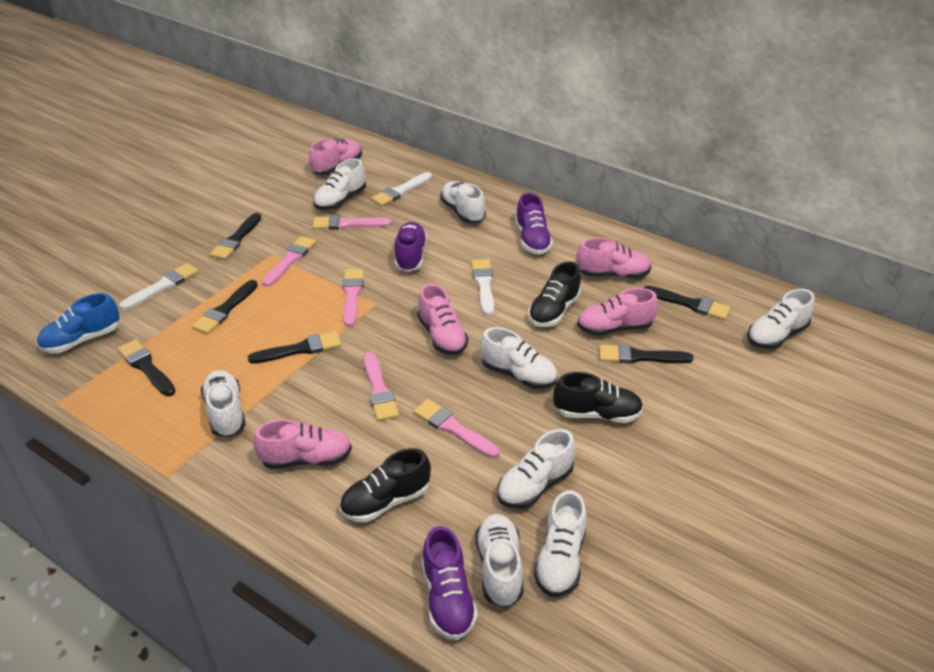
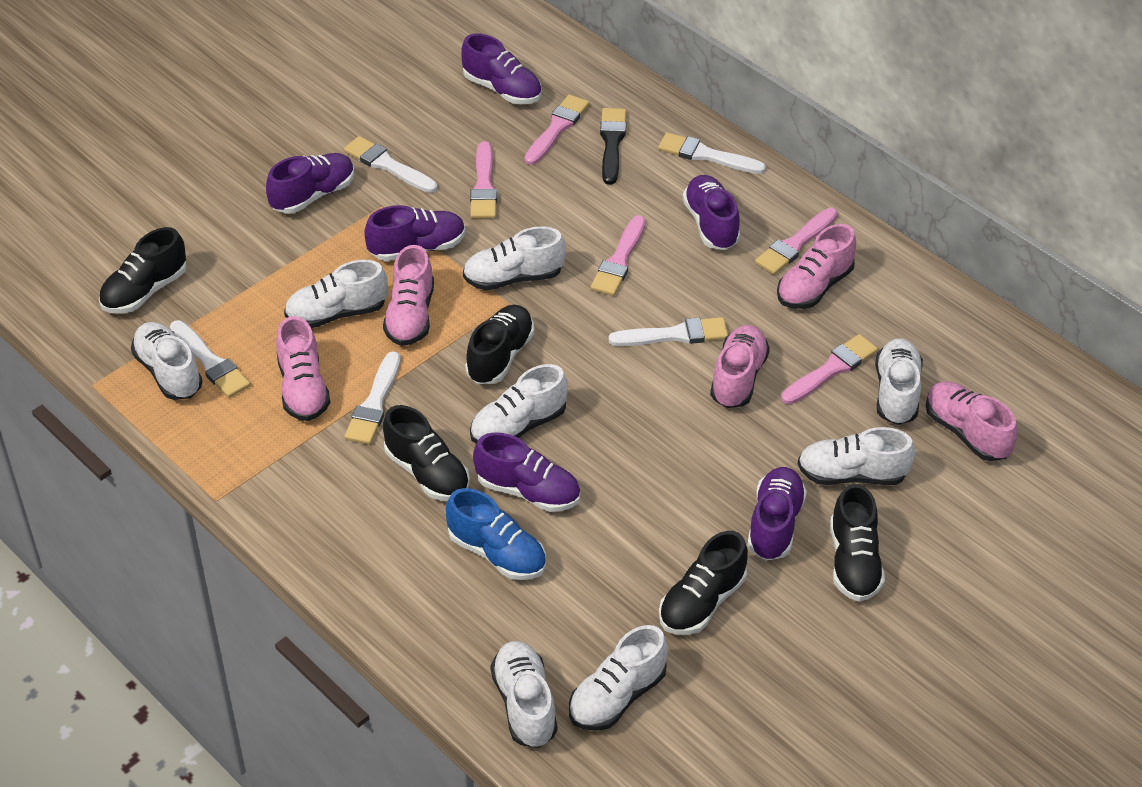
black brush: [118,339,176,396] [192,280,258,334] [210,213,261,260] [248,332,341,364] [599,344,693,364] [644,286,730,320] = 6 -> [600,108,626,185] = 1
black shoe: [340,448,431,522] [528,261,581,327] [553,372,643,423] = 3 -> [99,227,187,314] [383,405,470,501] [465,305,534,384] [659,531,748,635] [830,484,885,602] = 5
purple shoe: [395,222,427,272] [422,526,478,640] [515,193,553,254] = 3 -> [266,153,355,214] [364,205,465,261] [461,33,541,104] [473,432,580,512] [683,175,740,250] [747,467,807,561] = 6
white brush: [119,263,198,310] [371,172,432,206] [471,259,494,316] = 3 -> [170,320,251,398] [344,136,437,193] [344,351,401,445] [608,317,728,346] [658,132,766,174] = 5

